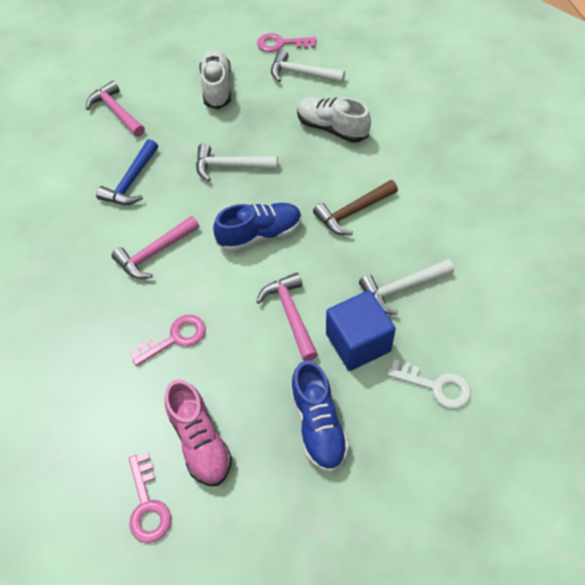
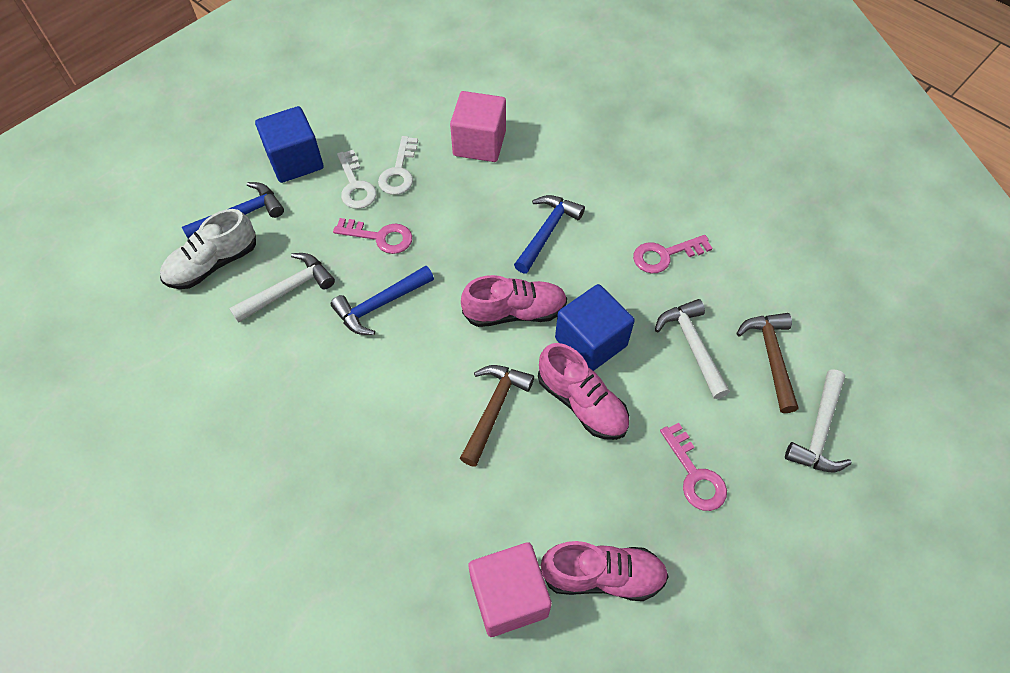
blue cube: [326,290,396,371] = 1 -> [255,106,324,183] [555,284,635,371] = 2
blue hammer: [96,139,158,205] = 1 -> [182,182,284,239] [331,266,434,335] [514,195,585,273] = 3
blue shoe: [213,203,302,252] [290,360,349,472] = 2 -> none = 0
brown hammer: [313,180,398,235] = 1 -> [460,365,534,467] [736,313,798,413] = 2
pink cube: none = 0 -> [450,91,506,162] [468,542,552,637] = 2
pink hammer: [86,81,145,137] [111,216,199,279] [256,272,318,361] = 3 -> none = 0
pink shoe: [164,379,232,486] = 1 -> [461,275,567,327] [538,343,629,440] [541,541,669,601] = 3
white key: [387,359,471,409] = 1 -> [337,150,377,209] [378,136,418,195] = 2
white shoe: [200,50,231,109] [297,97,371,143] = 2 -> [160,209,256,289] = 1

